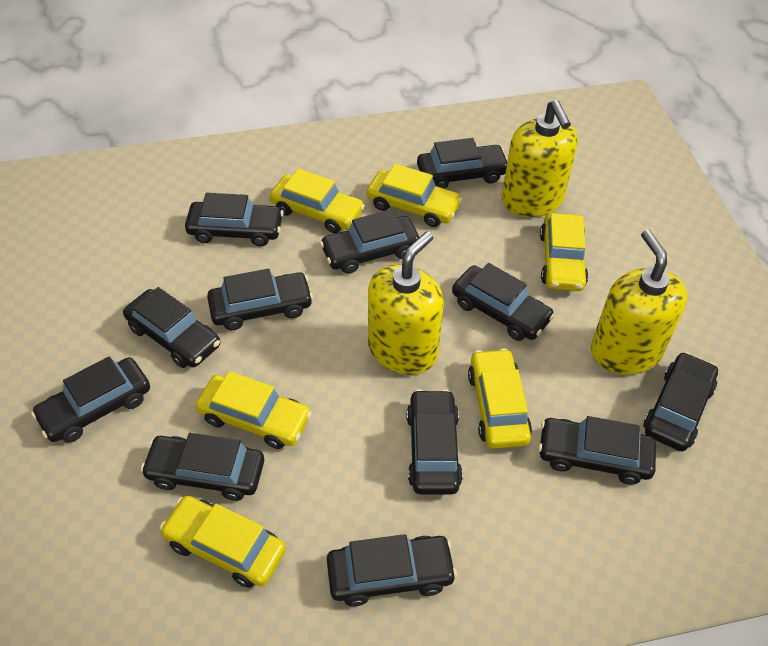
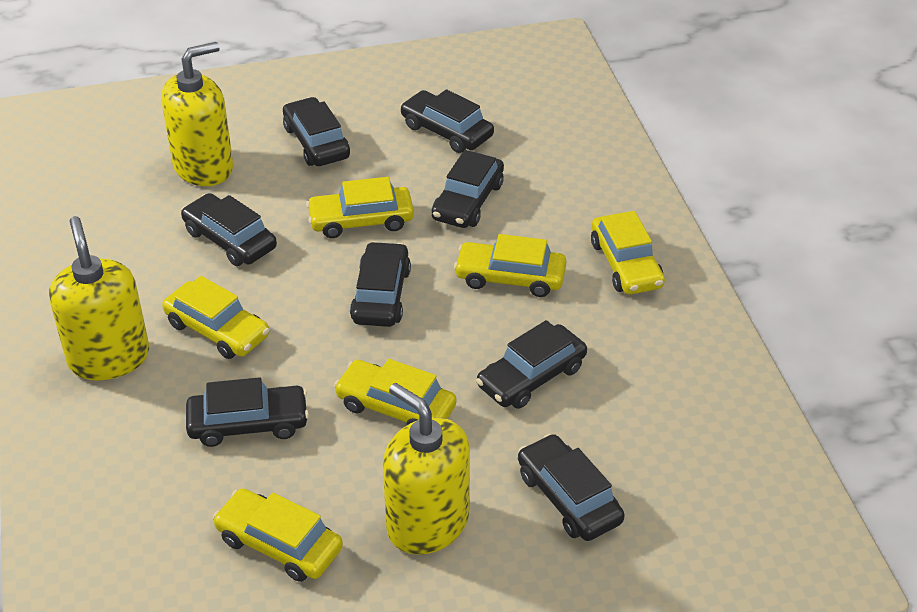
black car: [31,356,150,443] [123,287,220,368] [141,433,264,501] [185,193,284,246] [207,269,313,330] [320,209,419,274] [327,534,457,607] [407,389,463,495] [417,138,507,189] [452,263,555,341] [538,416,656,485] [643,352,718,451] = 12 -> [181,193,277,266] [186,377,309,447] [283,97,350,166] [350,241,411,327] [400,89,494,153] [431,150,504,228] [476,320,587,409] [518,434,625,541] = 8

